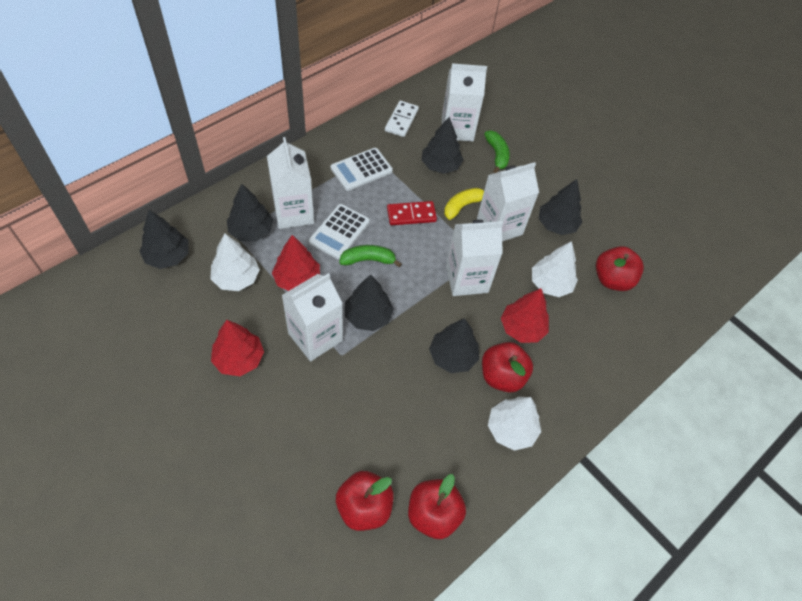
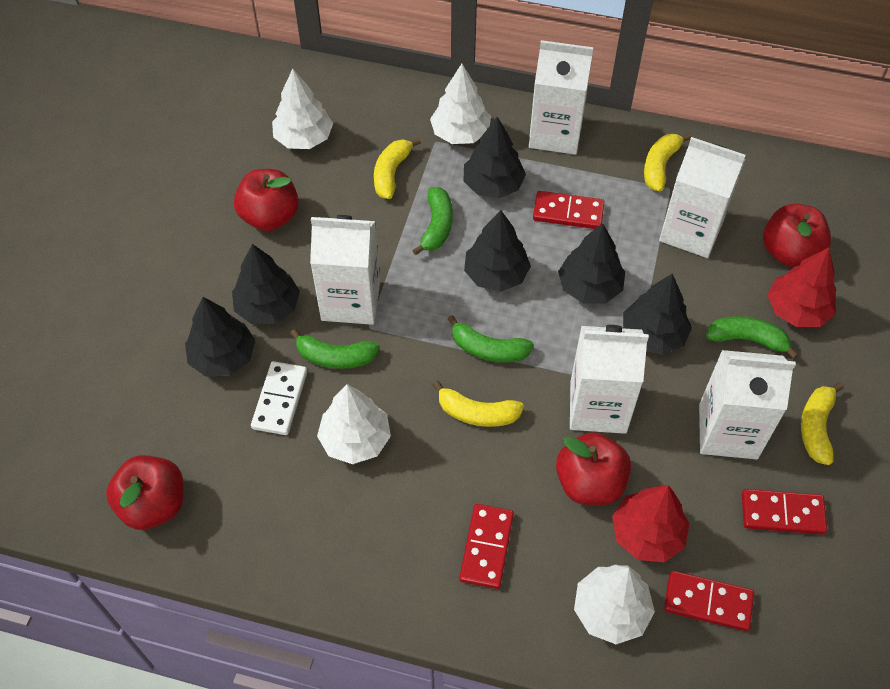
green banana: [339,245,401,267] [484,130,510,173] = 2 -> [290,329,380,369] [412,187,453,255] [448,315,534,362] [706,316,798,359] = 4
red domino: [387,201,437,225] = 1 -> [459,504,514,589] [533,191,605,229] [664,571,754,631] [742,489,827,535] = 4
red tree: [211,320,264,376] [272,235,320,291] [501,288,549,343] = 3 -> [612,485,690,562] [768,247,836,327] = 2
white calculator: [309,204,370,259] [330,148,393,191] = 2 -> none = 0
white tree: [210,233,260,291] [488,397,541,451] [532,241,578,297] = 3 -> [272,69,333,149] [317,384,391,464] [430,64,491,144] [574,565,655,644] = 4
yellow banana: [444,188,484,220] = 1 -> [374,138,421,199] [433,381,524,427] [644,133,691,192] [801,382,844,465] = 4

